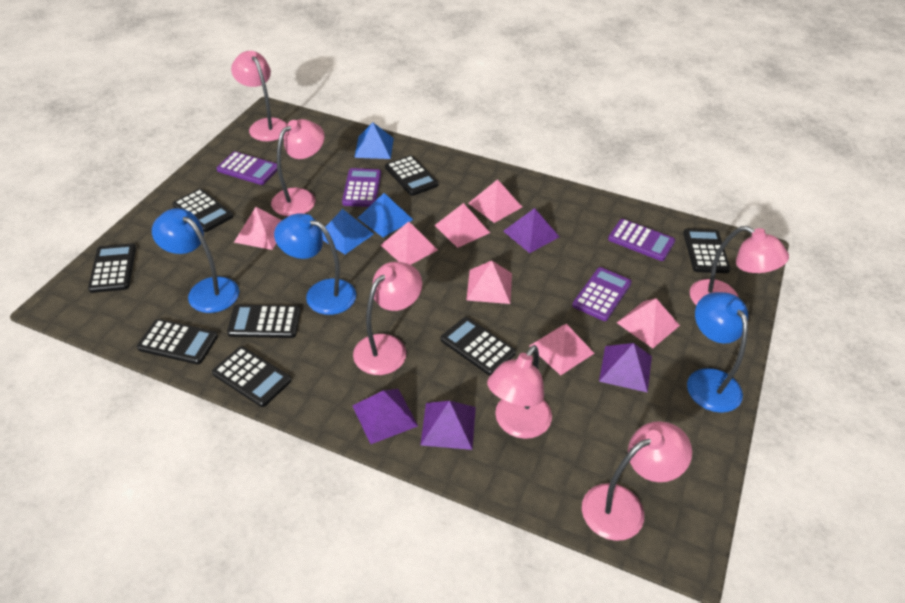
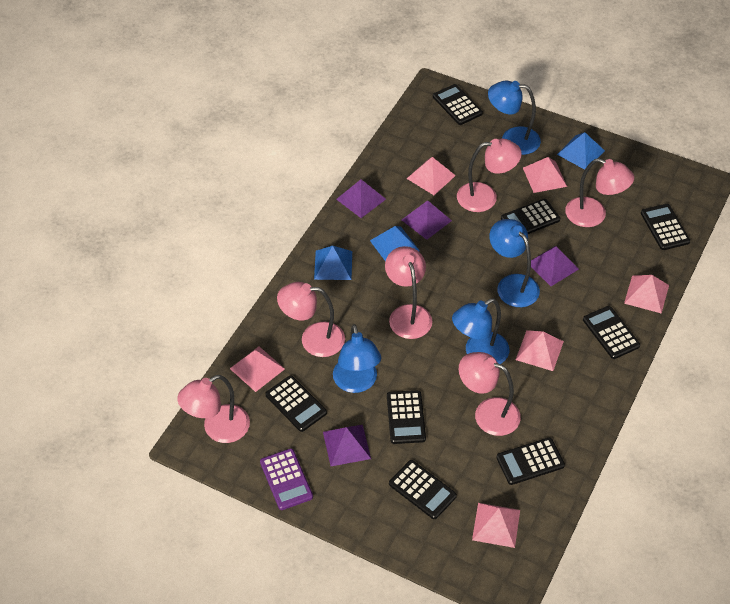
blue lamp: [152,208,239,313] [274,213,356,315] [687,292,748,413] = 3 -> [333,324,381,393] [452,298,509,364] [488,81,541,155] [489,219,540,307] = 4
pink pyramid: [234,207,282,250] [381,221,438,265] [435,203,490,248] [466,261,512,304] [468,179,522,223] [529,324,595,375] [617,298,680,348] = 7 -> [230,347,285,392] [407,157,456,195] [472,503,520,548] [516,330,564,371] [523,157,567,193] [624,275,669,314] = 6
purple calculator: [217,152,278,185] [342,168,381,207] [572,267,632,321] [608,219,675,261] = 4 -> [260,448,313,510] = 1

